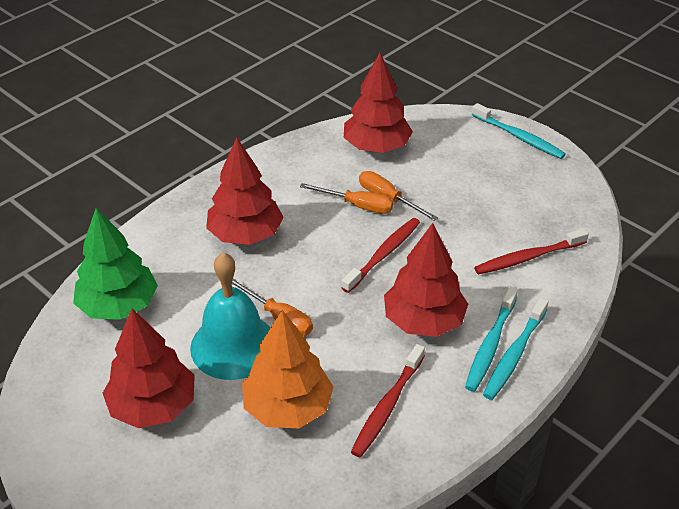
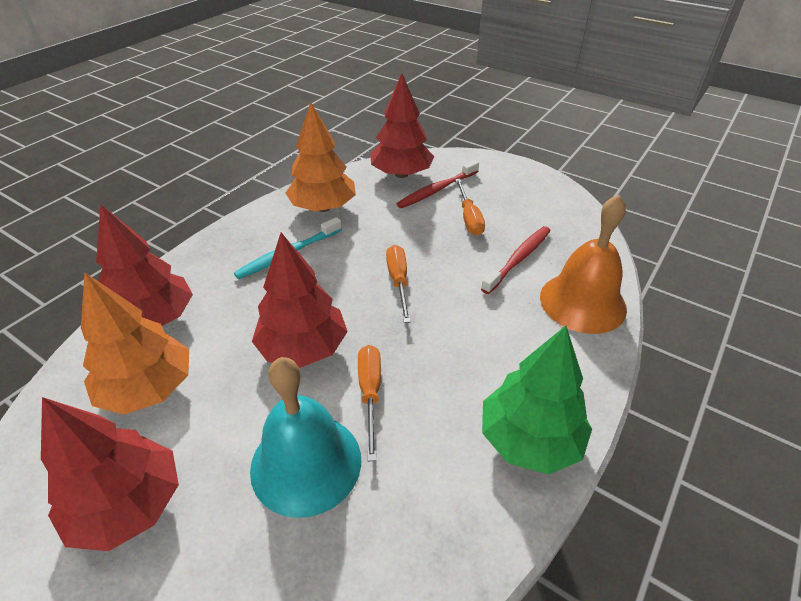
orange bell: none = 0 -> [540,195,627,334] = 1
orange tree: [242,310,334,428] = 1 -> [81,273,189,415] [285,102,356,212] = 2
red toothbrush: [342,218,420,293] [351,344,425,457] [474,228,589,274] = 3 -> [397,160,479,208] [481,226,551,294] = 2
turquoise toothbrush: [465,287,518,392] [472,103,566,159] [483,298,548,400] = 3 -> [234,217,342,279] = 1

